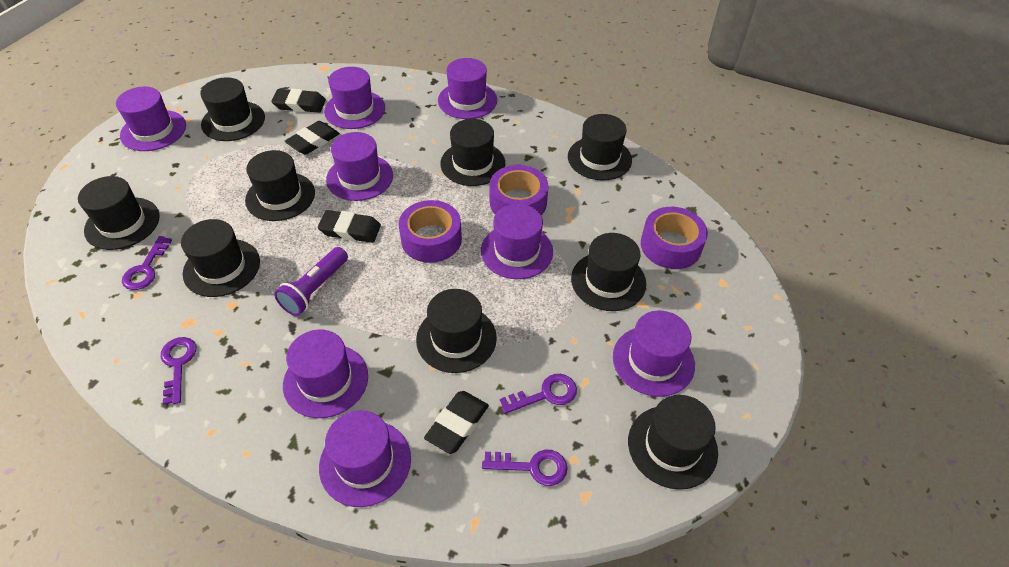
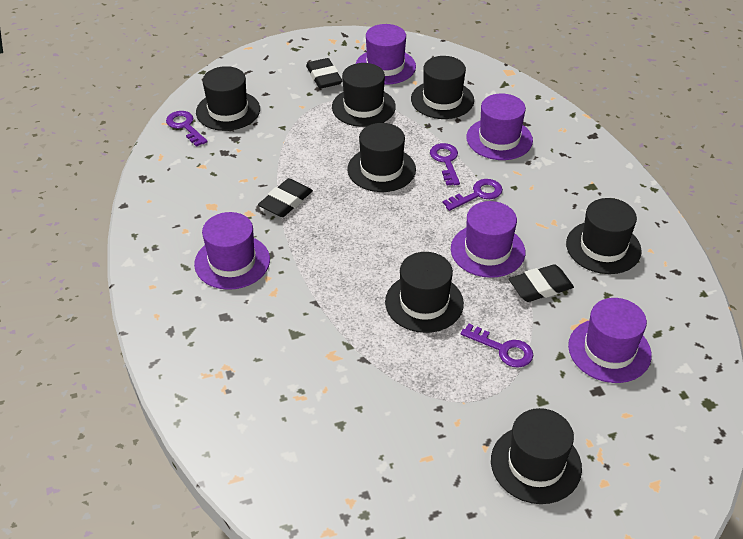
black eraser: [271,89,326,112] [285,121,340,155] [318,210,381,243] [424,391,489,454] = 4 -> [258,178,313,217] [306,58,342,89] [509,264,574,302] = 3
black hat: [78,176,160,250] [181,219,260,297] [200,77,265,141] [245,150,315,221] [416,289,497,373] [440,119,505,186] [568,114,632,181] [571,233,646,311] [628,395,718,490] = 9 -> [196,66,260,131] [332,63,396,127] [347,123,416,192] [385,252,464,333] [411,56,474,119] [491,408,582,504] [566,198,642,274] = 7
purple flashlight: [274,247,348,316] = 1 -> none = 0
purple hat: [116,86,186,151] [283,330,368,418] [319,410,411,507] [324,67,385,129] [326,132,393,201] [438,58,497,119] [481,204,553,279] [613,311,695,397] = 8 -> [194,212,270,290] [356,24,416,85] [451,201,525,278] [466,93,533,160] [568,298,652,383] = 5
purple tape: [399,200,462,263] [490,165,548,215] [641,207,708,269] = 3 -> none = 0

